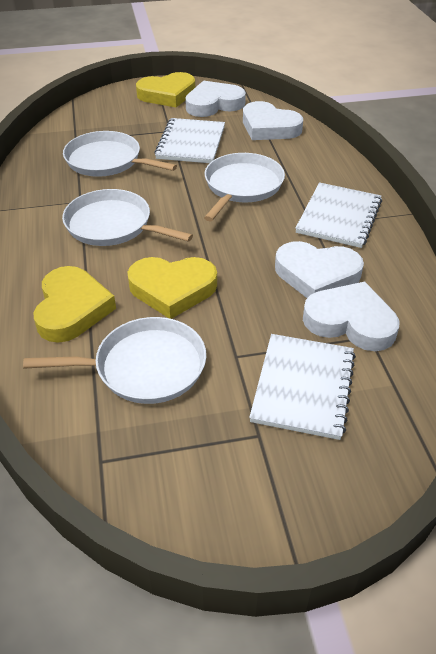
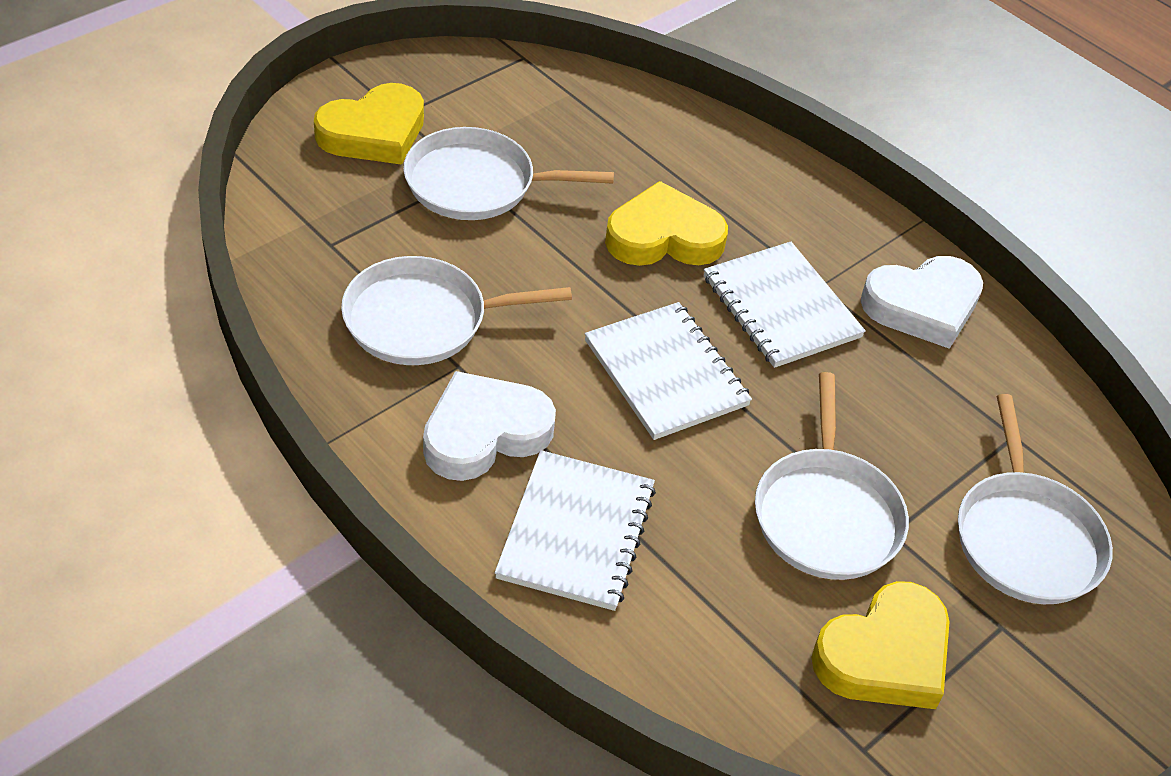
white heart: [185,80,246,117] [243,101,303,140] [275,241,364,298] [303,282,399,351] = 4 -> [423,371,556,481] [861,256,983,349] = 2

